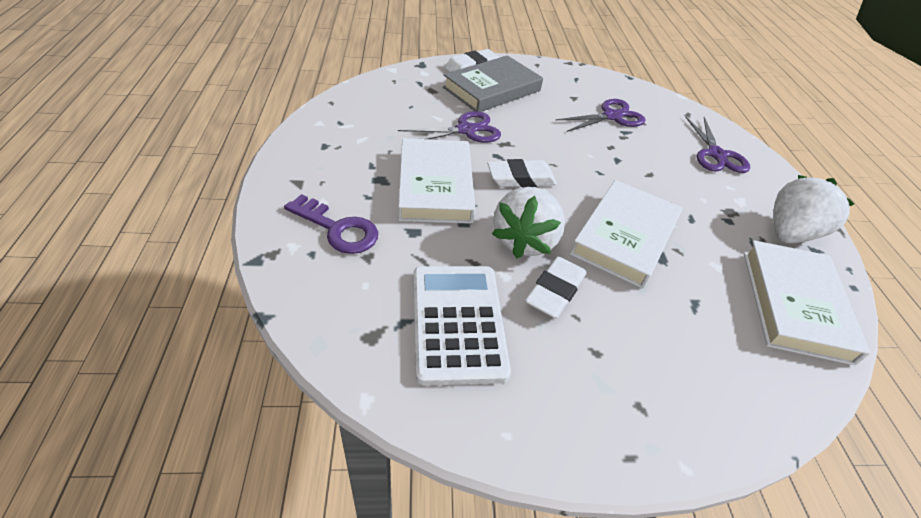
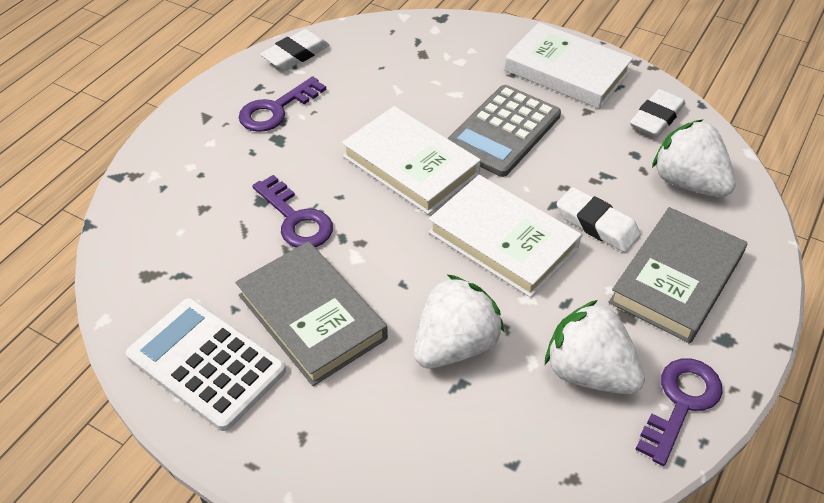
grey book: [443,55,543,112] = 1 -> [236,241,388,386] [609,207,747,344] = 2
grey calculator: none = 0 -> [447,85,561,177] = 1
purple key: [284,194,378,254] = 1 -> [239,76,326,132] [252,175,333,248] [635,358,723,466] = 3
purple scissors: [398,111,501,143] [556,99,645,132] [686,117,750,173] = 3 -> none = 0
white strawberry: [492,187,565,258] [773,175,854,243] = 2 -> [414,274,505,369] [545,300,645,394] [652,119,736,197] = 3

